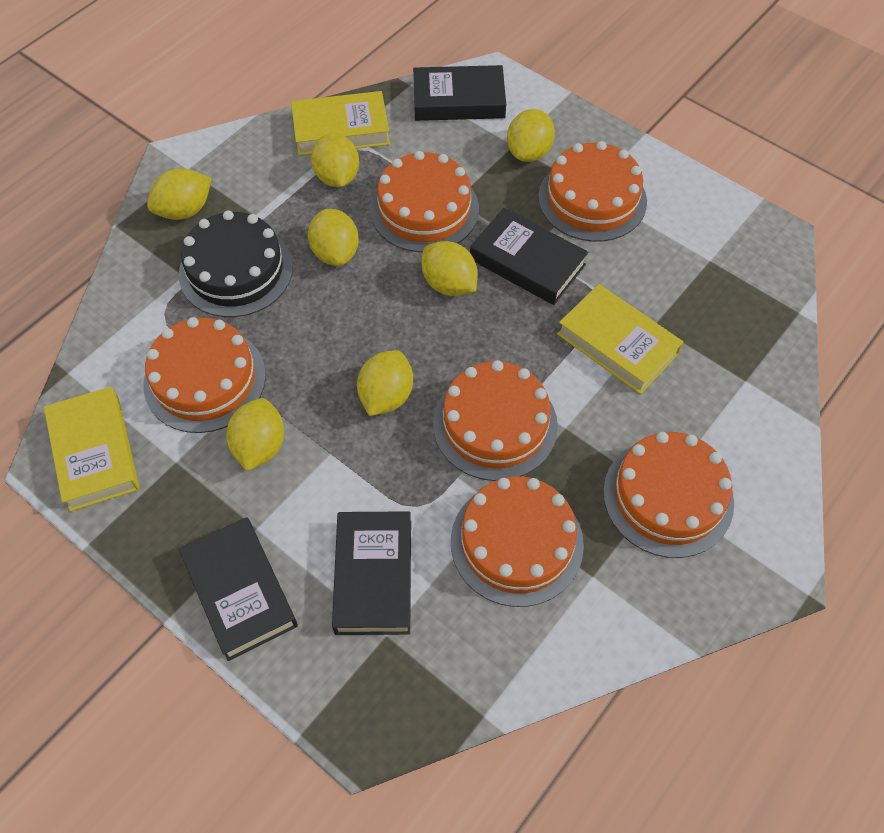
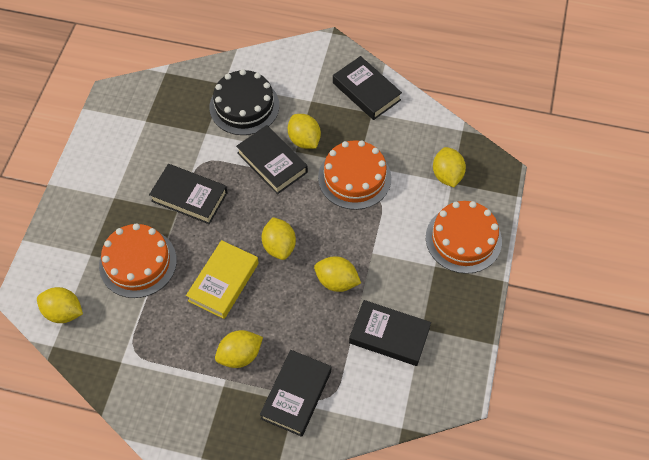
black book: [179,517,298,661] [332,511,411,635] [413,65,506,121] [470,208,589,305] = 4 -> [149,164,228,224] [236,125,308,194] [260,350,331,437] [333,56,402,120] [349,300,431,366] = 5
orange cake: [144,317,266,433] [370,151,479,252] [433,360,558,481] [451,476,584,607] [538,141,647,242] [603,432,734,558] = 6 -> [99,223,177,298] [318,140,391,210] [426,201,502,274] = 3
yellow book: [44,387,140,511] [291,91,390,155] [557,284,683,394] = 3 -> [186,240,259,319] = 1
yellow lemon: [147,168,212,220] [226,398,284,471] [308,209,359,266] [311,133,359,187] [357,350,413,416] [422,241,477,296] [507,109,555,162] = 7 -> [37,287,83,323] [215,330,263,368] [262,217,296,260] [288,114,321,149] [314,256,361,292] [433,147,466,187] = 6

